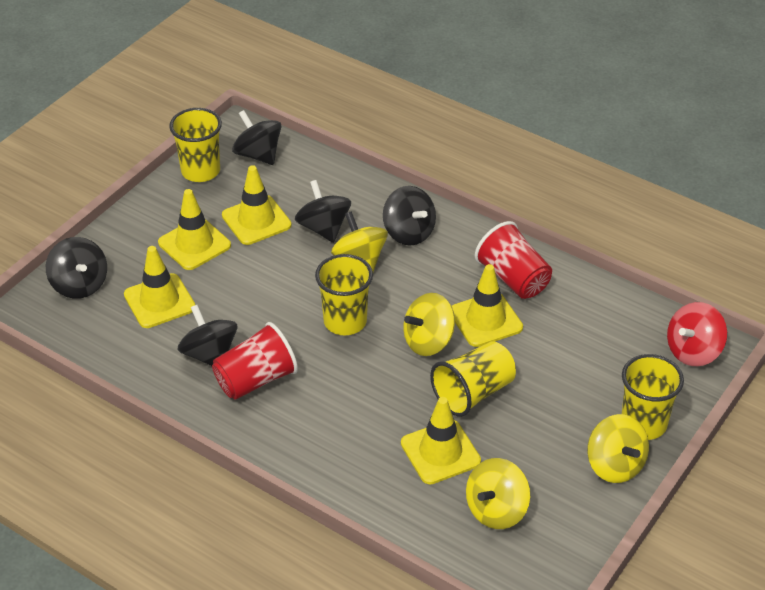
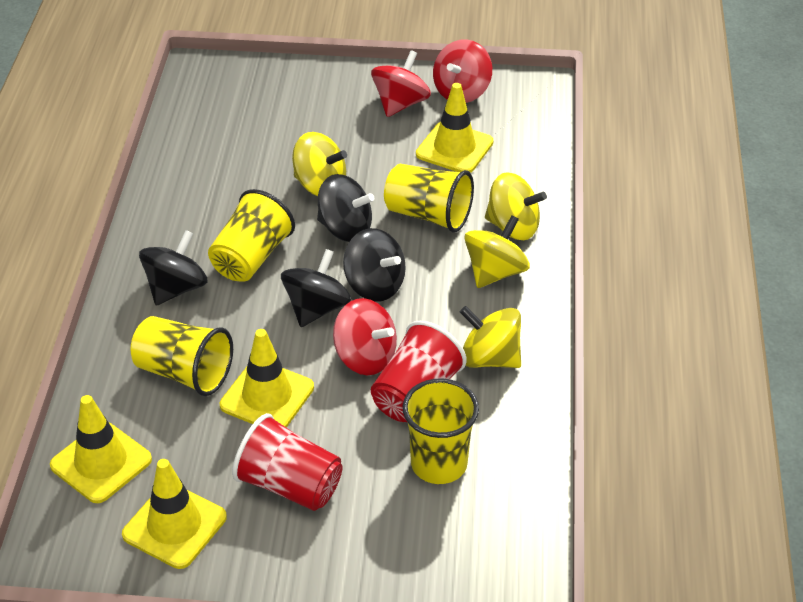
black spinning top: [46,237,107,299] [178,305,237,366] [232,110,282,165] [295,180,351,243] [383,186,436,246] = 5 -> [139,230,208,305] [281,249,351,327] [317,174,374,242] [343,228,406,301] = 4
red spinning top: [667,302,727,366] = 1 -> [333,298,397,375] [371,50,431,117] [433,39,492,103] = 3
yellow traffic cone: [124,246,195,328] [158,189,231,270] [222,165,291,245] [401,397,481,484] [452,264,523,347] = 5 -> [50,395,152,503] [122,459,227,569] [220,329,314,428] [416,83,494,173] = 4

